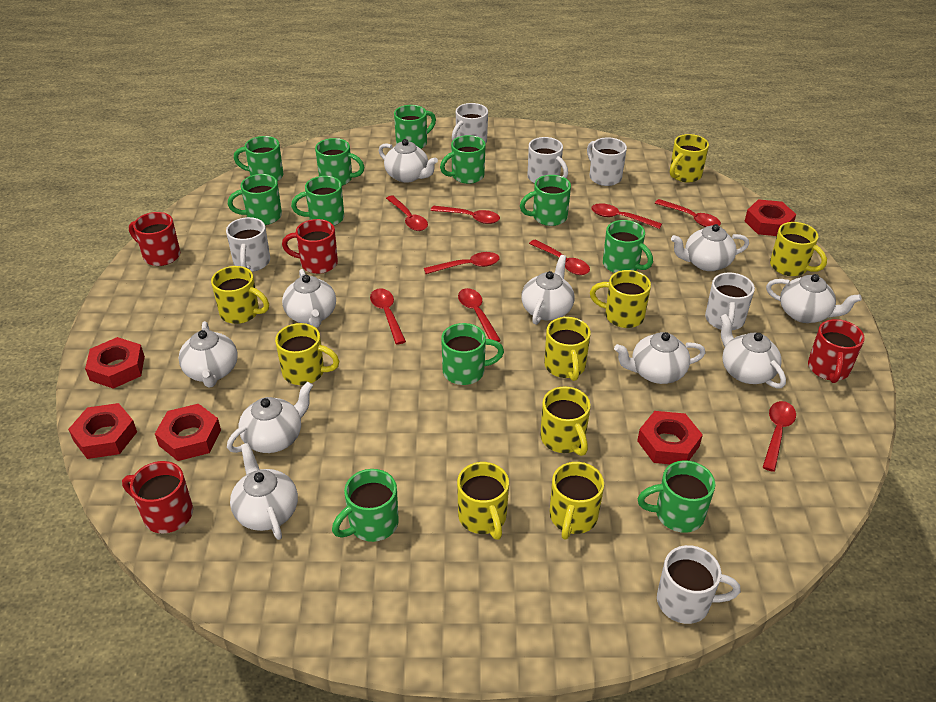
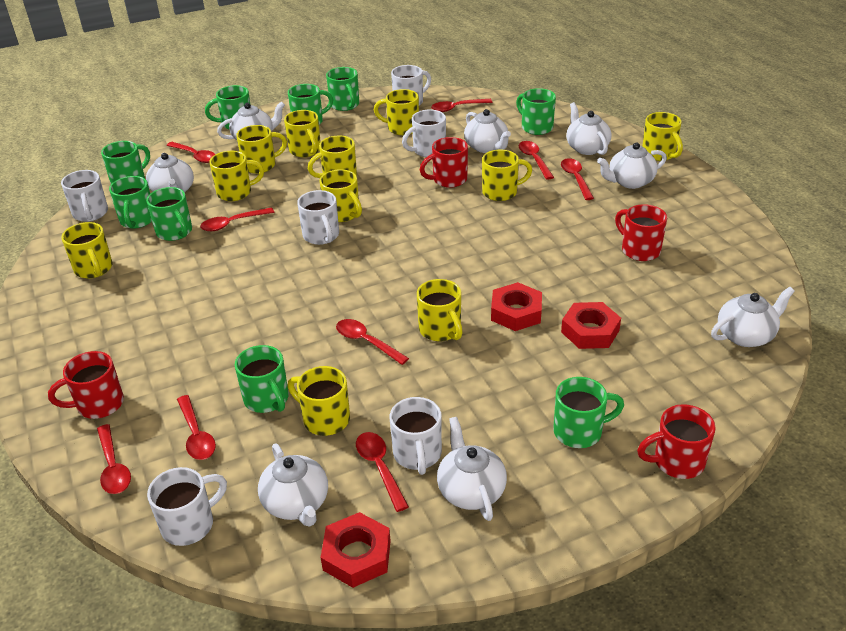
green mug: [228,174,282,225] [234,136,283,181] [291,176,344,226] [315,138,364,186] [332,469,399,542] [394,105,436,149] [440,135,486,184] [441,323,504,385] [520,175,571,226] [603,220,653,273] [637,460,715,533] = 11 -> [101,141,150,184] [109,176,152,228] [146,187,192,241] [205,85,251,130] [235,345,289,413] [288,84,333,125] [326,67,359,111] [516,88,556,135] [553,377,624,448] = 9
red nut: [68,403,137,459] [85,337,145,389] [155,404,221,461] [637,411,703,464] [745,199,796,236] = 5 -> [321,512,391,588] [491,282,542,331] [561,302,621,349] = 3
white teapot: [179,321,238,387] [227,381,313,453] [230,443,298,540] [282,269,336,328] [379,139,438,183] [521,255,575,325] [614,332,706,384] [671,224,749,271] [720,314,786,389] [766,274,862,323] = 10 -> [146,153,194,192] [217,101,285,140] [258,444,328,527] [437,417,507,521] [464,109,511,153] [566,102,612,155] [597,143,667,189] [711,287,795,347] = 8
yellow mug: [211,266,269,324] [275,323,339,385] [457,462,509,540] [540,386,591,456] [544,317,591,381] [550,462,604,540] [590,270,651,328] [670,134,709,183] [770,222,827,276] = 9 -> [61,222,113,279] [210,151,264,201] [236,125,287,174] [284,110,321,157] [288,366,350,436] [308,136,357,178] [319,169,362,222] [374,89,419,135] [417,279,463,341] [482,150,532,201] [642,112,683,161] = 11

